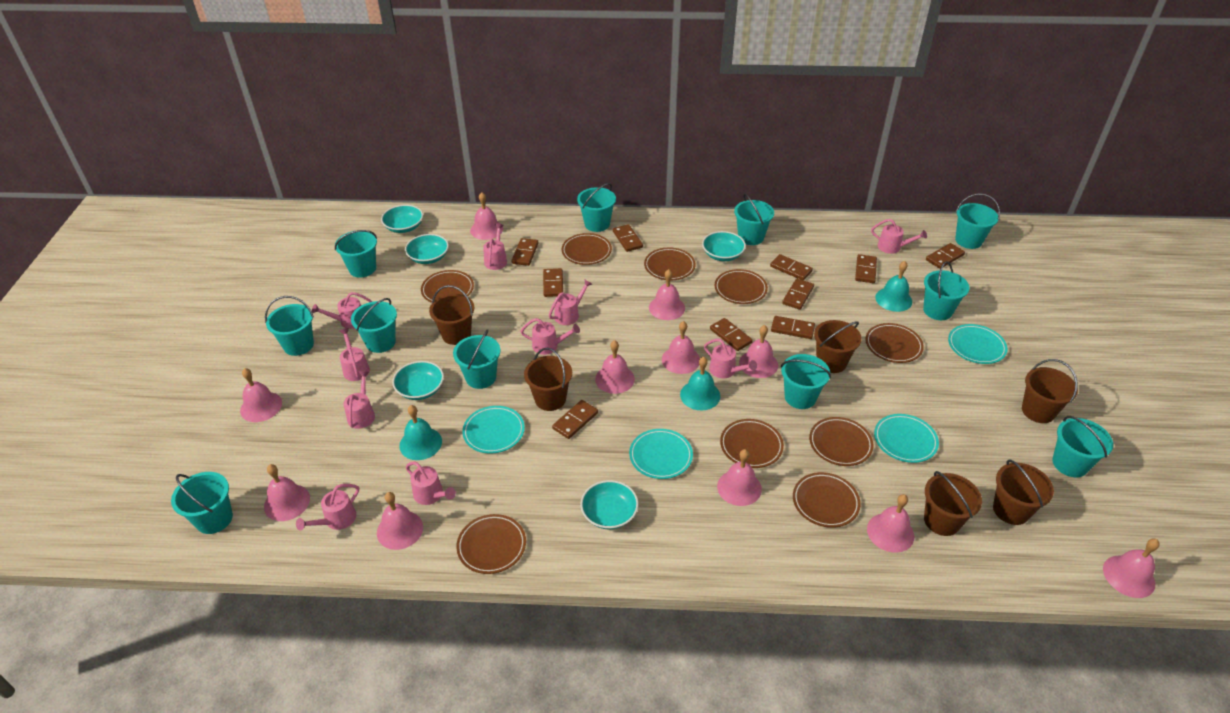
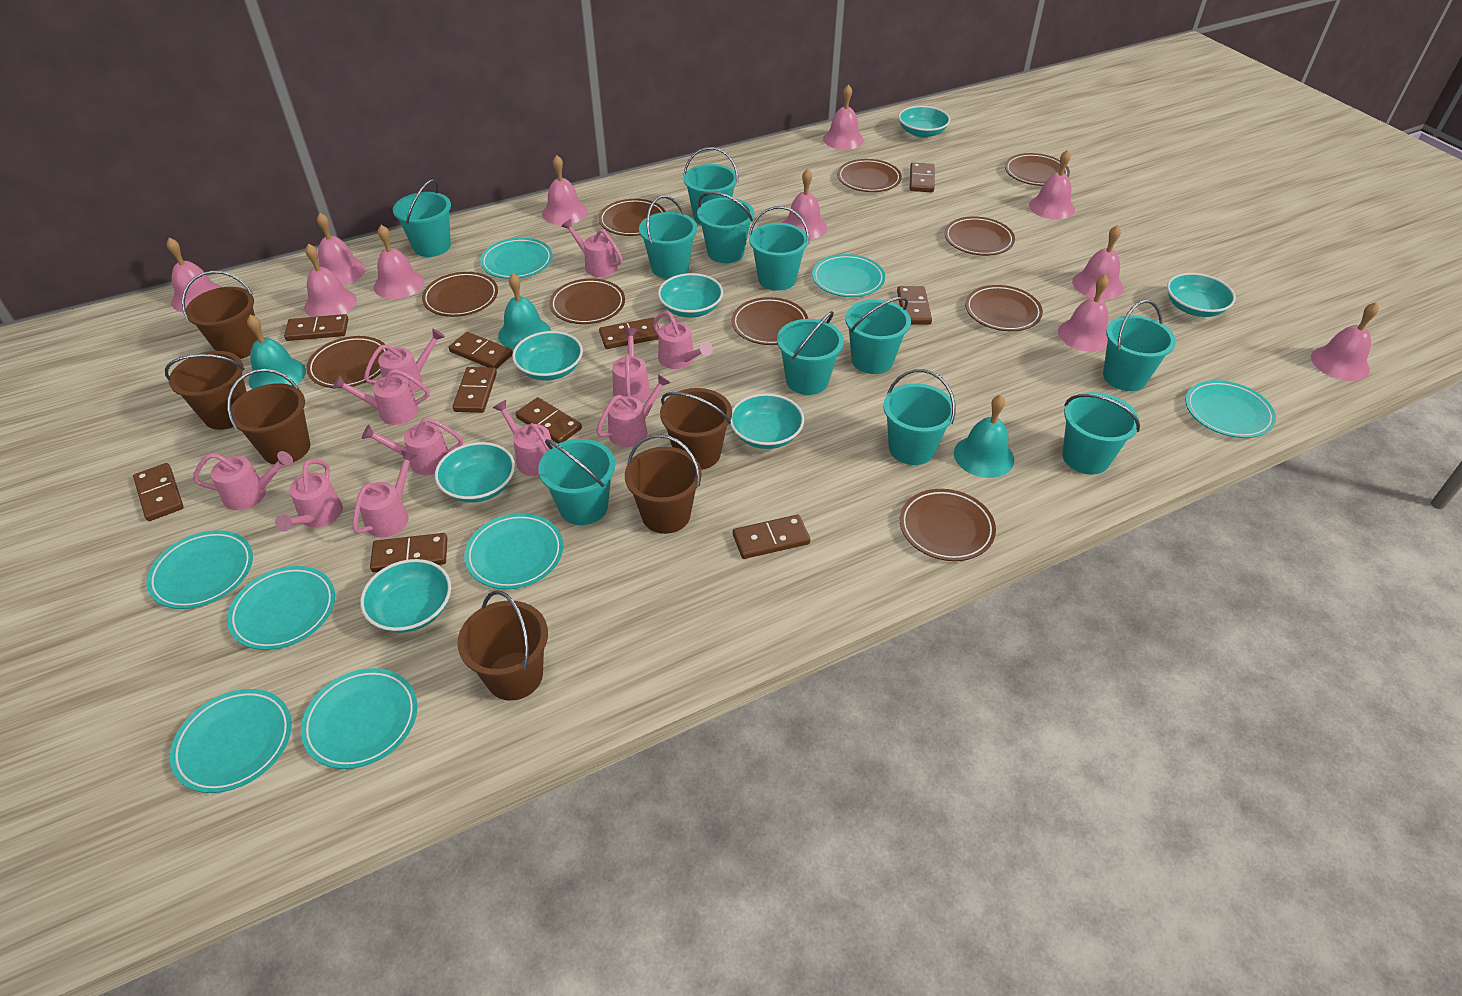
brown plate: [421,270,474,303] [456,514,526,574] [562,233,612,265] [644,248,695,280] [715,269,768,304] [720,419,784,468] [793,472,861,528] [809,417,873,466] [865,323,924,363] = 9 -> [306,336,388,388] [422,272,498,317] [549,279,625,324] [599,199,666,236] [732,297,808,345] [837,159,902,192] [900,489,996,561] [944,217,1015,256] [965,285,1043,331] [1005,153,1070,186] = 10
pink watering can: [296,484,359,531] [312,292,372,329] [339,328,370,381] [343,371,375,429] [406,461,456,505] [483,223,507,270] [520,318,580,355] [549,280,592,325] [704,339,757,379] [871,219,927,254] = 10 -> [193,451,293,510] [275,459,343,532] [333,369,429,425] [352,450,417,537] [362,418,463,475] [364,328,445,393] [493,400,553,476] [561,219,623,277] [596,374,671,447] [612,328,650,403] [653,311,713,369] = 11
turquoise bowl: [381,205,423,233] [392,361,444,400] [405,234,449,264] [580,480,638,529] [702,231,746,261] = 5 -> [360,559,451,633] [435,442,515,503] [512,331,583,380] [658,273,723,318] [730,393,804,449] [898,106,950,138] [1167,273,1236,317] = 7
turquoise plate: [462,406,525,453] [629,429,693,479] [874,414,939,463] [948,324,1008,364] = 4 -> [147,530,253,609] [170,689,292,793] [227,566,335,650] [301,668,417,769] [464,513,563,589] [480,238,553,279] [812,254,885,297] [1185,380,1276,438] = 8

